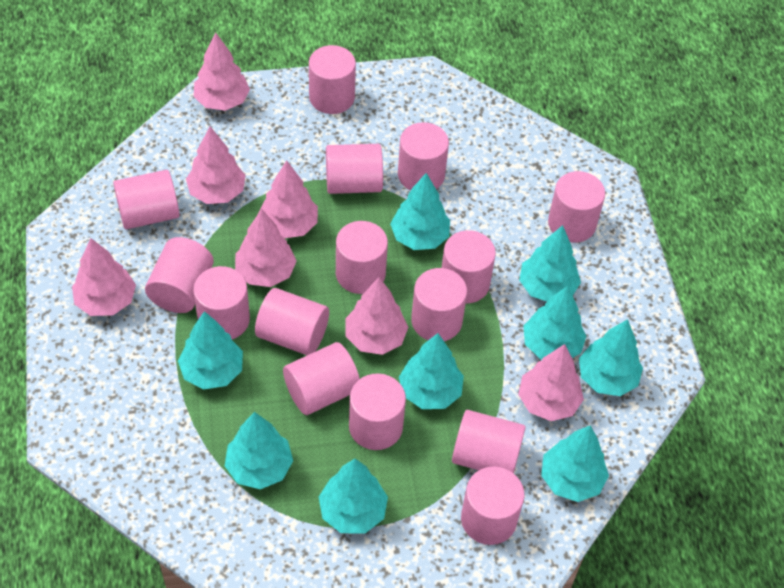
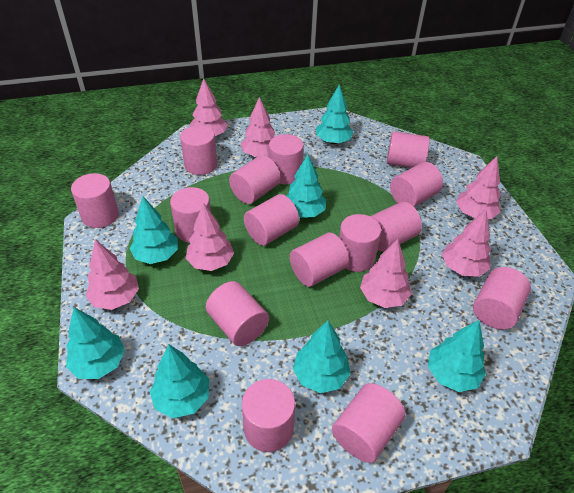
turquoise tree: [178,311,243,389] [225,412,293,489] [319,459,388,533] [390,173,450,250] [399,333,464,409] [519,225,581,301] [523,286,586,360] [541,425,609,502] [579,319,643,396] = 9 -> [66,307,125,379] [130,196,178,264] [149,344,209,418] [287,154,326,218] [293,321,350,393] [316,84,354,144] [428,320,486,392] = 7

